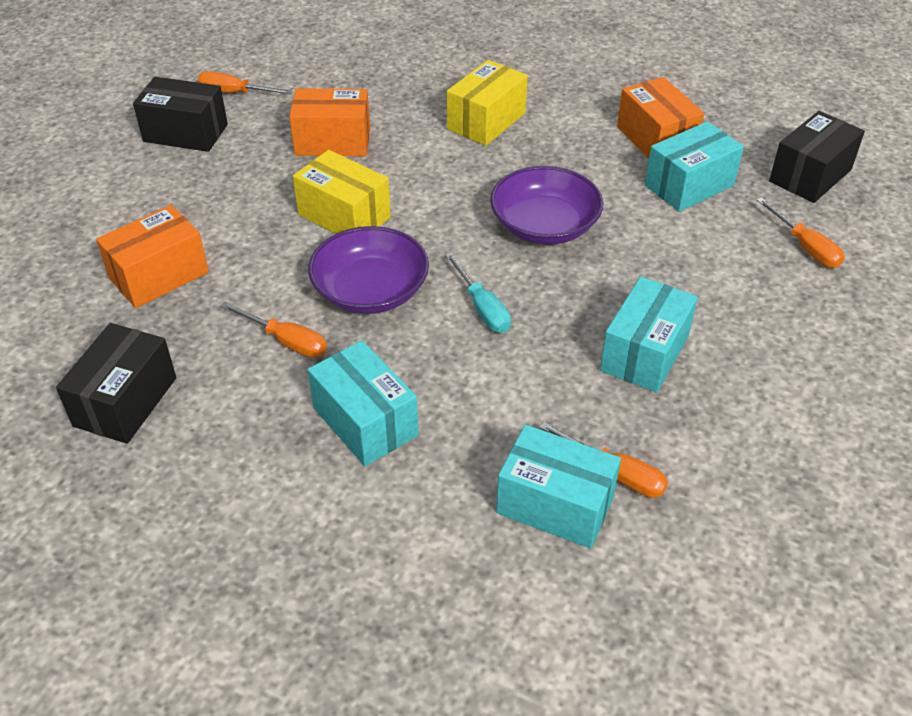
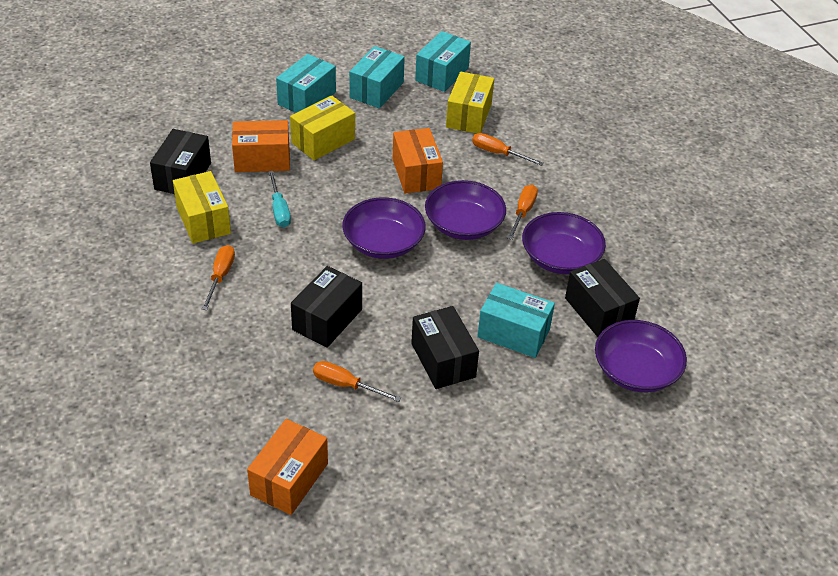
black box: [56,323,176,444] [133,77,228,152] [769,111,865,203] = 3 -> [150,129,211,194] [291,266,362,348] [411,306,479,389] [565,259,640,337] = 4
purple bowl: [308,226,429,314] [490,166,603,245] = 2 -> [342,197,426,259] [425,180,506,240] [522,212,606,274] [595,320,687,392] = 4
yellow box: [293,150,391,234] [447,60,528,146] = 2 -> [173,171,231,244] [290,95,355,160] [446,71,494,134] = 3

